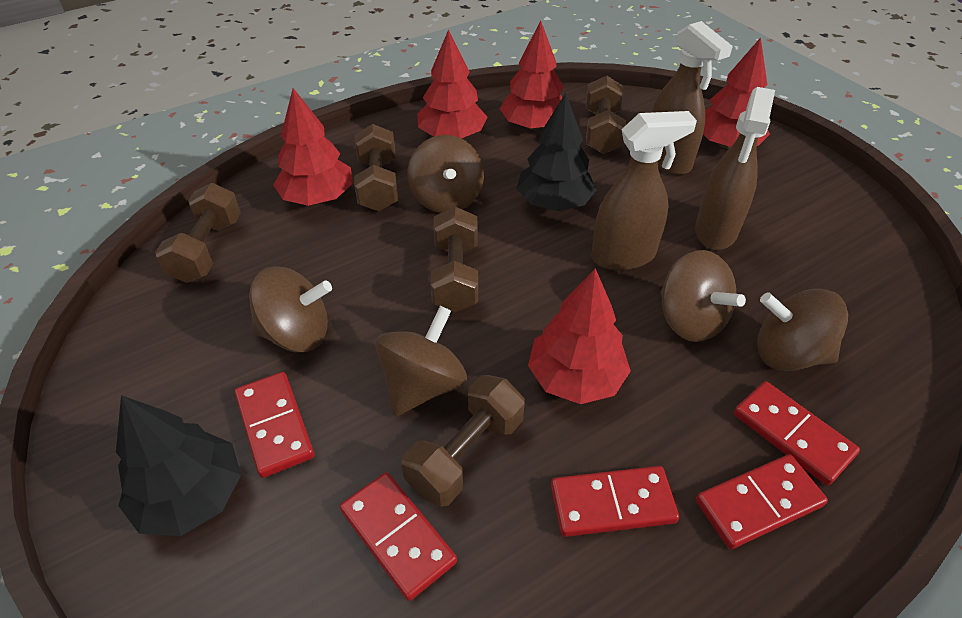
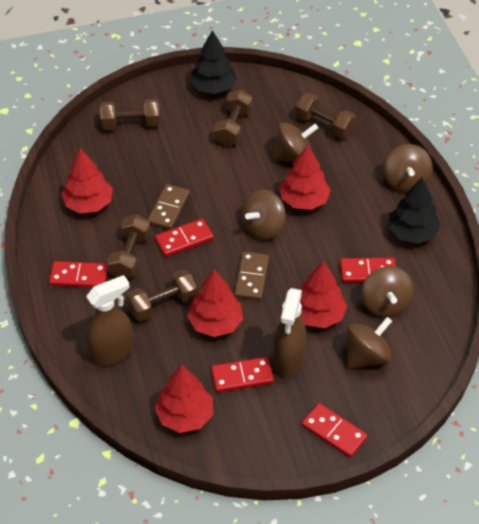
brown domino: none = 0 -> [147,184,190,230] [234,252,269,300] = 2
brown spray bottle: [591,111,697,271] [651,21,733,175] [695,87,775,250] = 3 -> [86,275,133,366] [274,288,306,377] = 2

